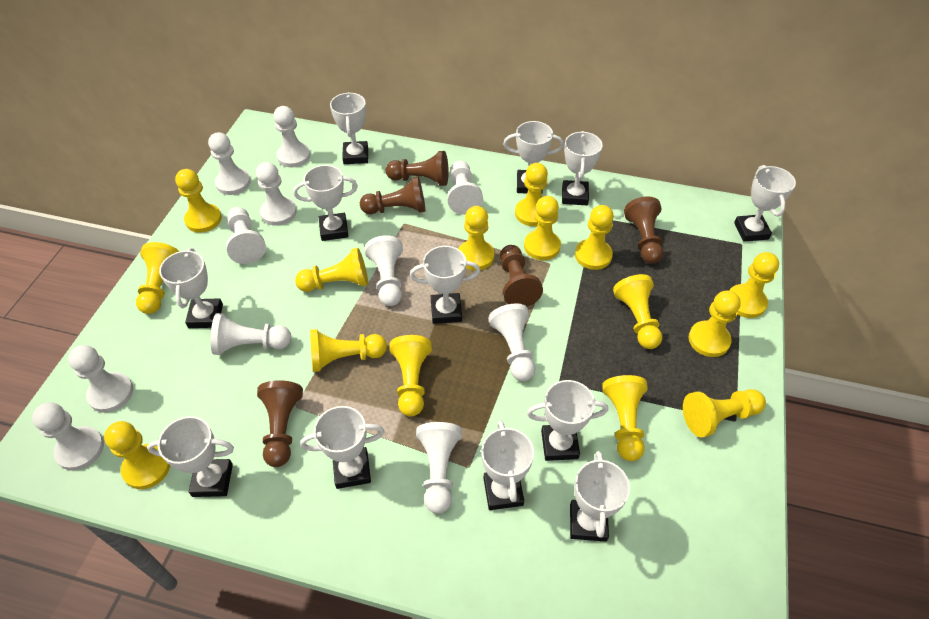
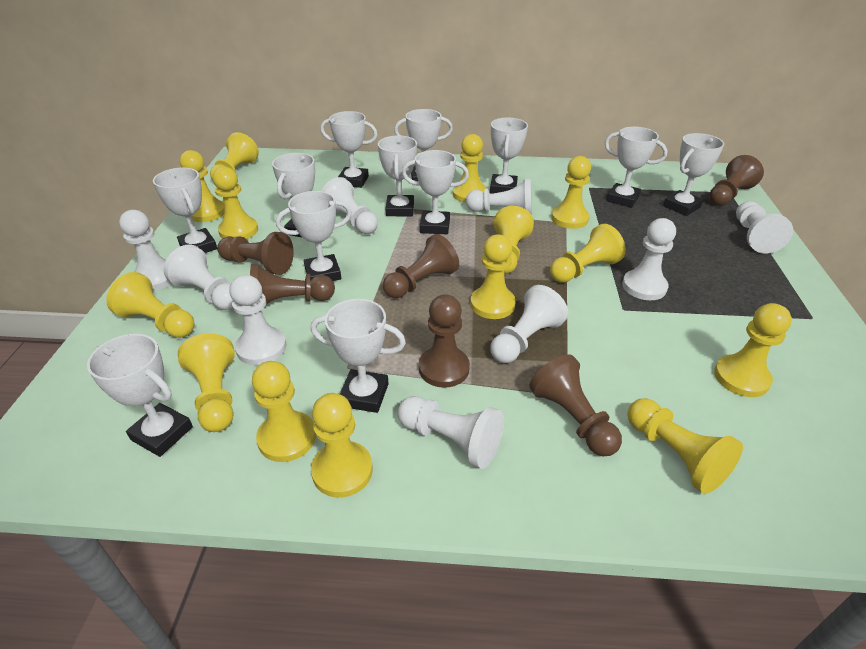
brown pawn: [257,380,303,467] [360,177,425,214] [385,151,449,186] [500,245,543,307] [624,196,664,264] = 5 -> [217,232,294,275] [250,264,335,304] [383,234,459,298] [419,294,470,388] [529,354,622,456] [709,155,764,206] = 6
white pawn: [32,402,104,471] [68,345,133,413] [208,132,250,195] [211,313,291,355] [226,207,266,264] [256,162,297,226] [274,106,310,167] [365,235,403,306] [416,422,462,513] [447,161,483,215] [488,303,535,381] = 11 -> [119,210,172,291] [164,244,233,310] [229,275,286,365] [321,177,378,234] [398,396,504,469] [466,178,532,215] [490,285,568,363] [622,218,676,300] [736,201,793,254] = 9
yellow pawn: [104,421,171,489] [136,242,180,314] [175,169,222,233] [295,248,368,292] [310,329,387,372] [389,335,432,417] [458,206,494,271] [515,163,548,226] [524,196,561,260] [575,205,614,270] [602,375,648,461] [613,274,662,349] [683,389,766,438] [688,291,741,357] [729,252,779,318] = 15 -> [106,272,195,338] [178,333,235,432] [180,150,224,222] [210,132,259,181] [213,167,258,239] [252,361,316,462] [311,393,373,498] [453,134,487,203] [470,234,516,319] [494,206,534,274] [550,224,626,283] [551,156,591,229] [627,398,743,494] [714,303,792,397] = 14

